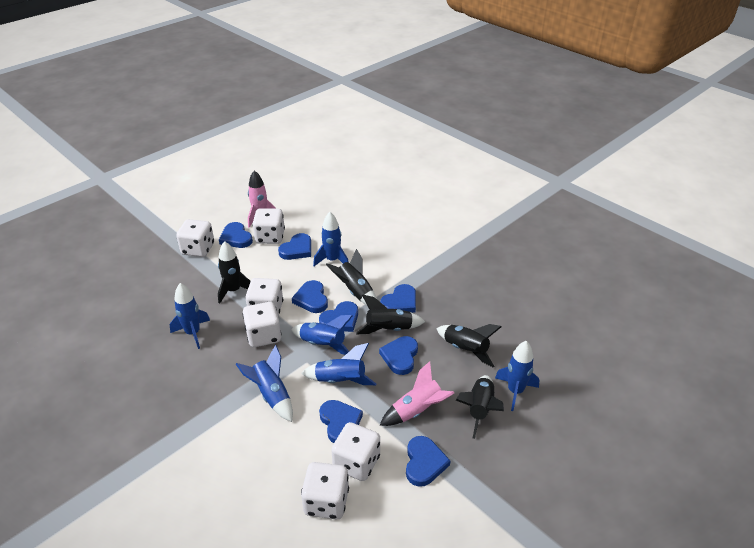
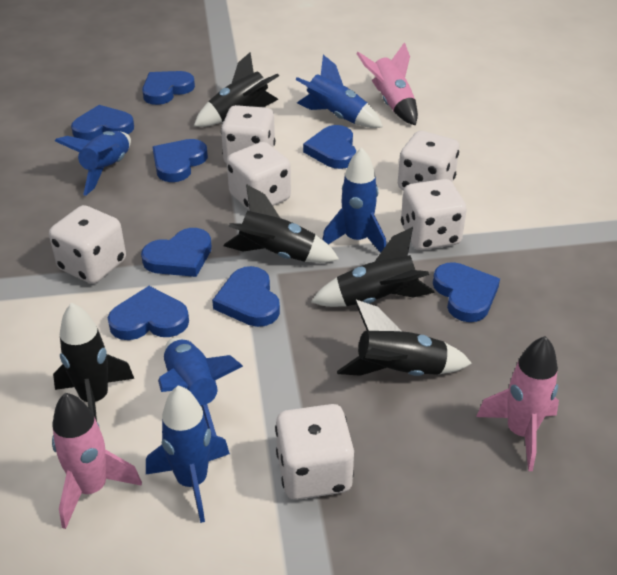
blue rocket: [170,283,210,349] [236,345,293,422] [291,315,353,355] [301,343,376,385] [313,212,348,266] [495,341,539,411] = 6 -> [55,131,131,196] [146,385,230,523] [158,337,243,436] [295,55,383,128] [322,147,386,253] = 5
pink rocket: [248,170,277,228] [380,361,454,426] = 2 -> [52,393,142,529] [356,42,418,125] [476,336,559,471] = 3

